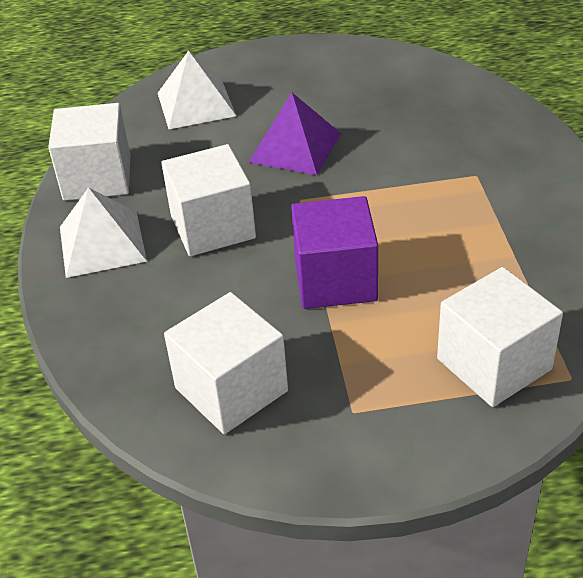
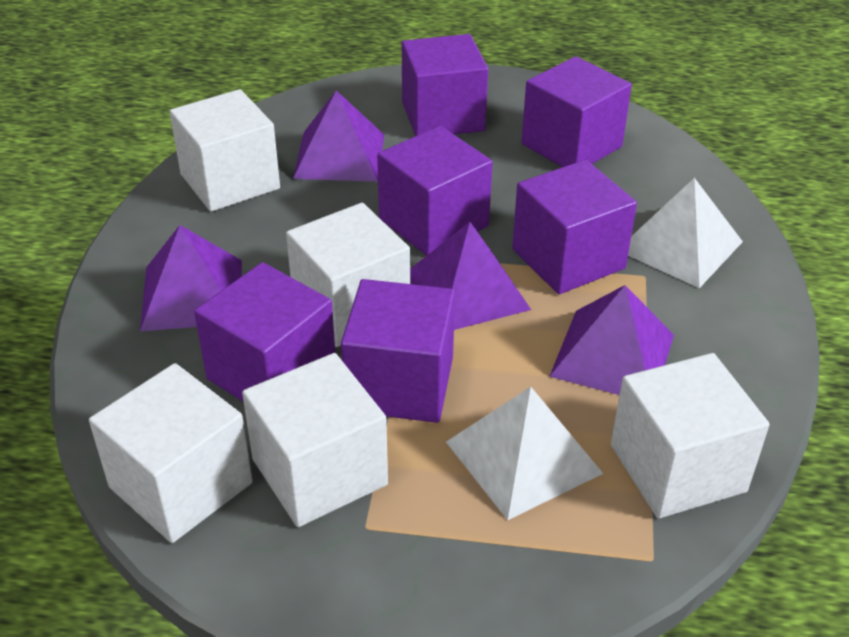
purple cube: [291,196,378,309] = 1 -> [194,262,335,402] [341,279,455,423] [377,126,493,256] [402,34,488,136] [512,160,637,294] [521,56,632,167] = 6
purple pyramid: [248,93,341,175] = 1 -> [140,225,242,331] [293,91,384,182] [410,222,531,330] [549,285,674,395] = 4
white cube: [48,103,130,201] [161,144,256,256] [164,292,288,434] [437,267,563,407] = 4 -> [89,363,253,543] [170,89,280,212] [242,353,388,527] [286,203,410,347] [611,353,770,519] = 5

